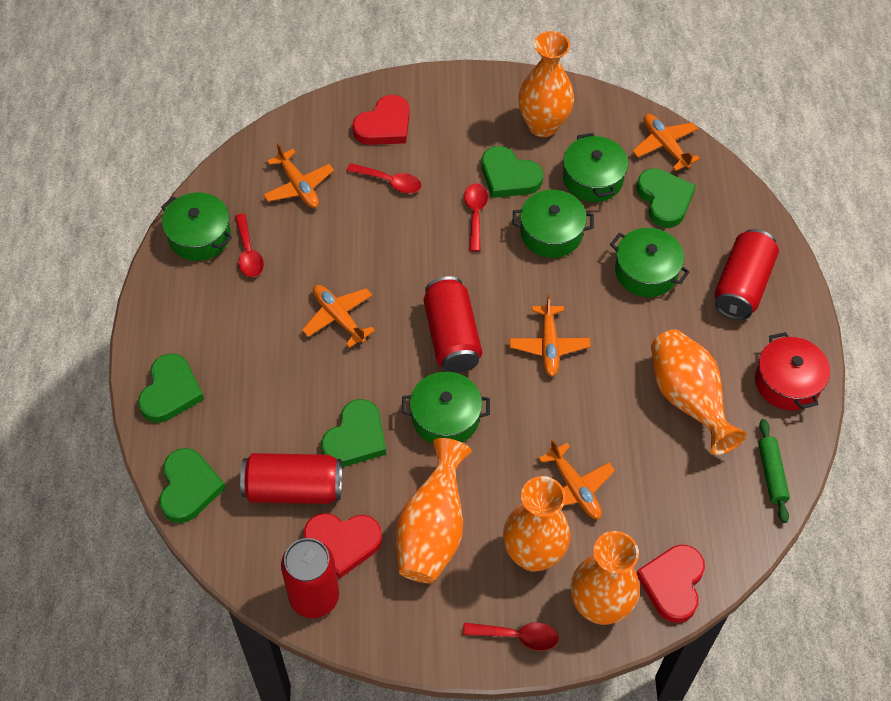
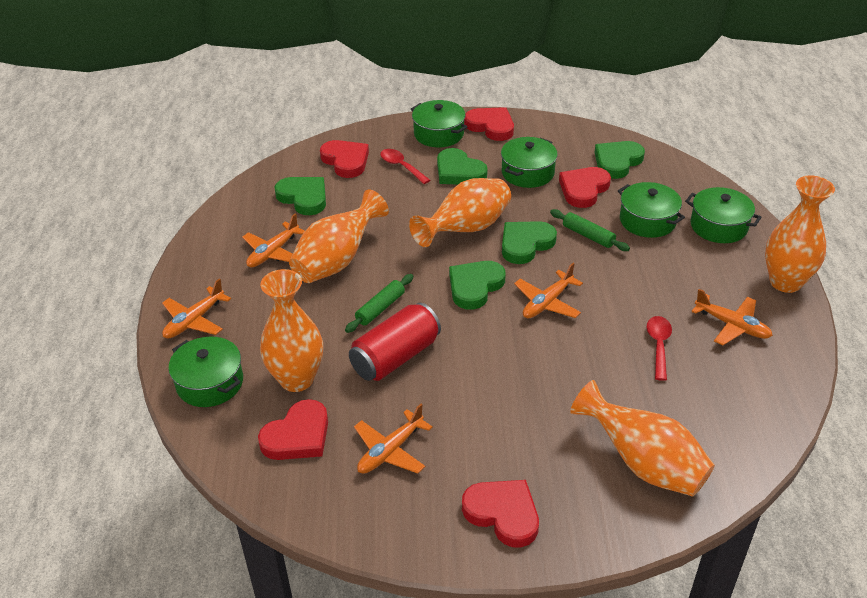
green rolling pin: [758,419,790,523] = 1 -> [345,274,413,333] [550,209,630,251] = 2
red can: [240,453,342,504] [281,538,339,618] [424,276,482,373] [714,229,779,320] = 4 -> [349,303,441,381] = 1
red heart: [304,513,382,578] [352,95,410,145] [637,545,705,623] = 3 -> [258,399,328,460] [320,140,369,178] [462,480,539,548] [464,107,514,141] [559,167,611,208] = 5
red pot: [755,332,830,410] = 1 -> none = 0
red spoon: [235,214,264,277] [347,163,421,193] [463,623,559,651] [464,183,488,252] = 4 -> [380,149,430,184] [647,316,672,381] = 2

